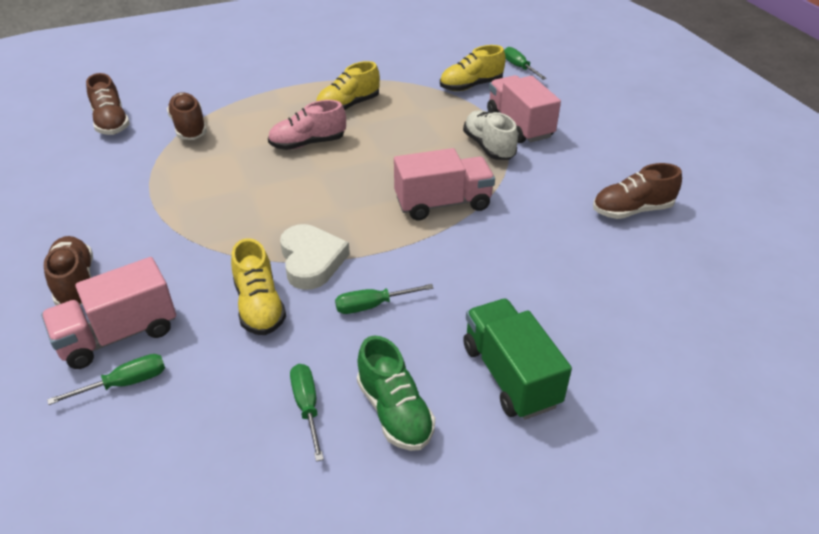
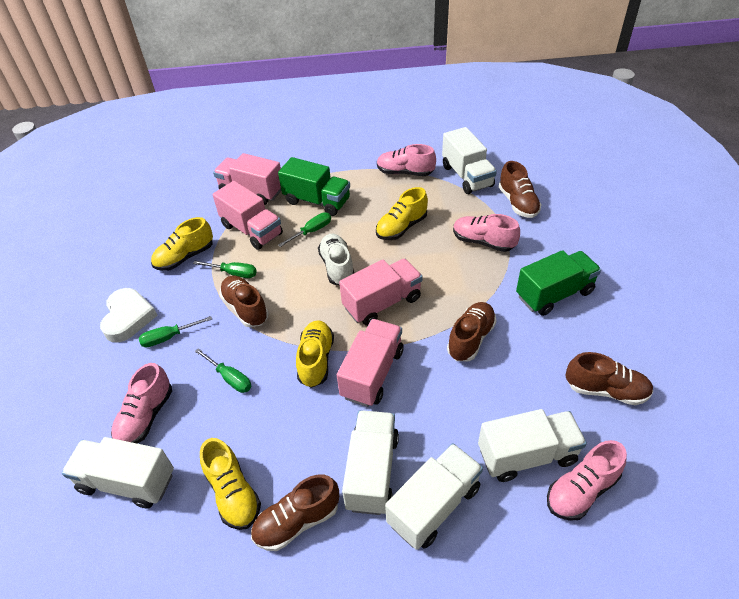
brown shoe: [44,236,93,305] [86,73,130,135] [167,92,207,140] [593,163,682,219] = 4 -> [219,276,269,327] [251,474,339,551] [447,302,497,361] [499,161,542,218] [565,352,654,405] = 5
green shoe: [357,335,435,451] = 1 -> none = 0
green truck: [463,299,572,419] = 1 -> [278,157,350,216] [516,250,601,316] = 2
pink shoe: [268,100,346,150] = 1 -> [111,363,172,444] [377,144,436,176] [453,214,520,252] [547,440,627,521] = 4
pink truck: [41,257,176,369] [394,148,495,220] [487,75,561,143] = 3 -> [213,153,281,205] [213,181,283,250] [337,319,404,407] [339,259,423,326] = 4
white truck: none = 0 -> [62,437,174,509] [342,410,399,515] [385,443,483,550] [442,127,497,194] [478,409,587,482] = 5
yellow shoe: [231,238,286,335] [316,61,380,110] [440,45,506,91] = 3 -> [151,217,213,271] [200,438,261,530] [296,320,334,388] [376,187,428,240] = 4

